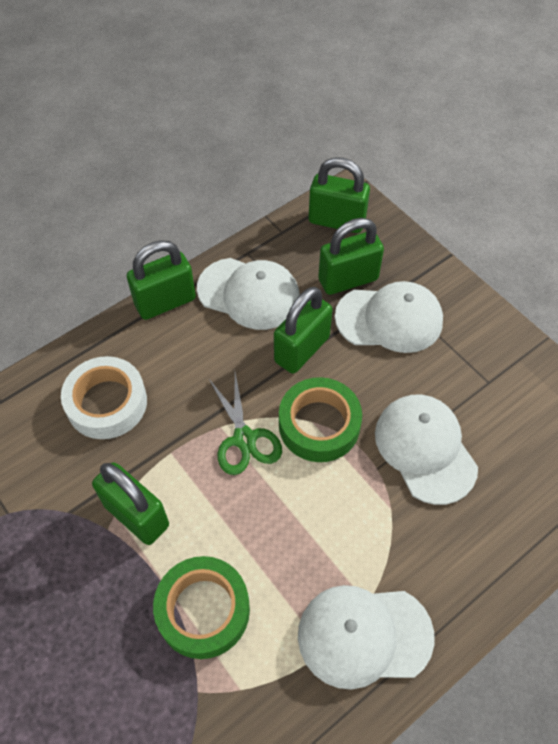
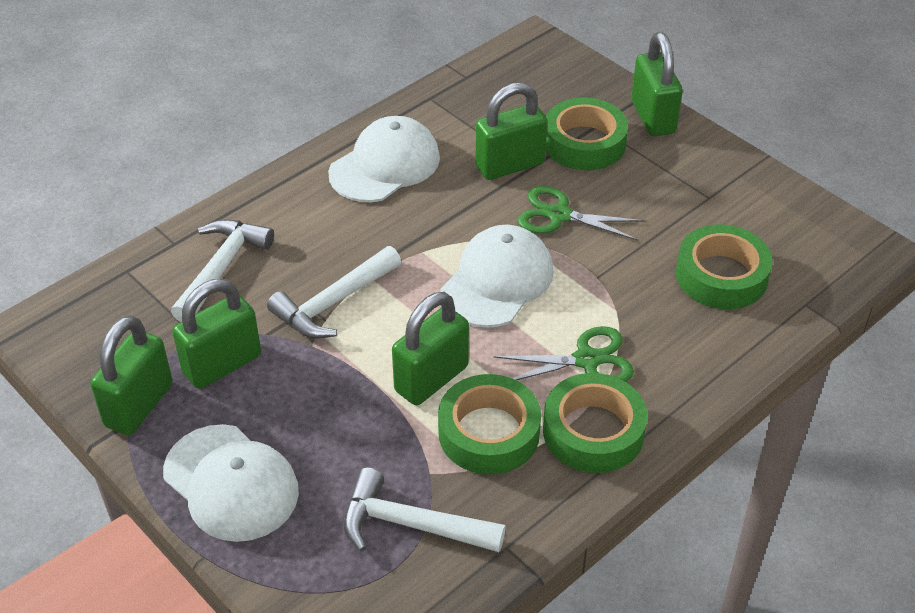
green scissors: [208,373,282,475] = 1 -> [493,326,634,382] [517,186,645,241] = 2
green tape: [153,556,250,659] [279,377,362,462] = 2 -> [438,374,541,474] [543,373,648,473] [546,97,628,170] [676,225,772,309] = 4
white cap: [197,258,300,330] [298,585,434,690] [335,281,443,353] [375,395,478,505] = 4 -> [163,424,299,542] [328,116,440,202] [440,225,554,328] = 3
white hammer: none = 0 -> [171,219,274,322] [267,246,401,338] [343,467,506,552] = 3
white tape: [61,356,147,439] = 1 -> none = 0

